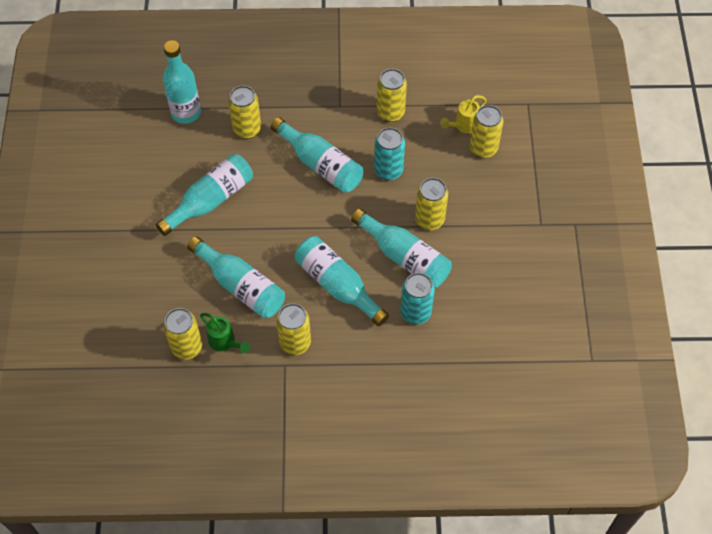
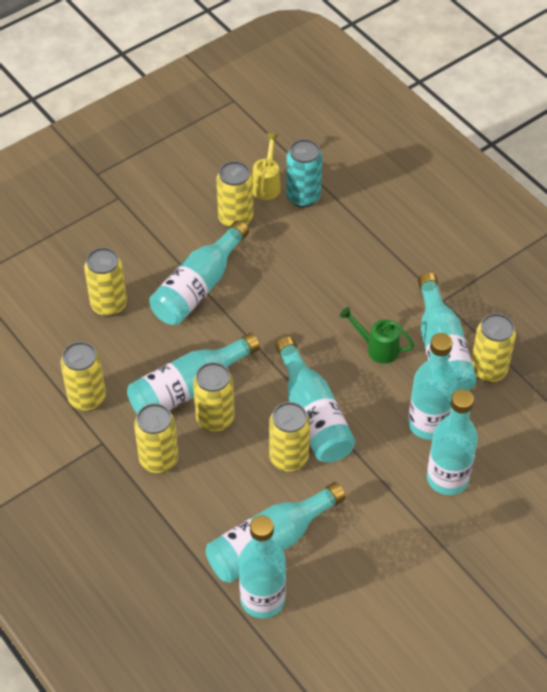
turquoise bottle: [156,154,253,236] [163,40,201,124] [187,236,285,318] [271,117,363,193] [295,236,389,326] [351,208,452,288] = 6 -> [127,333,260,414] [149,221,249,325] [206,482,346,583] [239,515,286,619] [276,336,355,463] [408,333,457,440] [418,272,477,391] [427,389,478,495] = 8
turquoise can: [374,128,405,181] [400,273,435,325] = 2 -> [286,139,322,207] = 1
yellow can: [163,308,202,360] [228,86,261,139] [276,303,311,355] [377,69,407,122] [415,178,448,230] [470,105,504,158] = 6 -> [61,342,106,411] [84,247,127,317] [134,403,178,473] [193,362,235,432] [216,161,253,228] [269,402,310,472] [471,313,516,383] = 7

